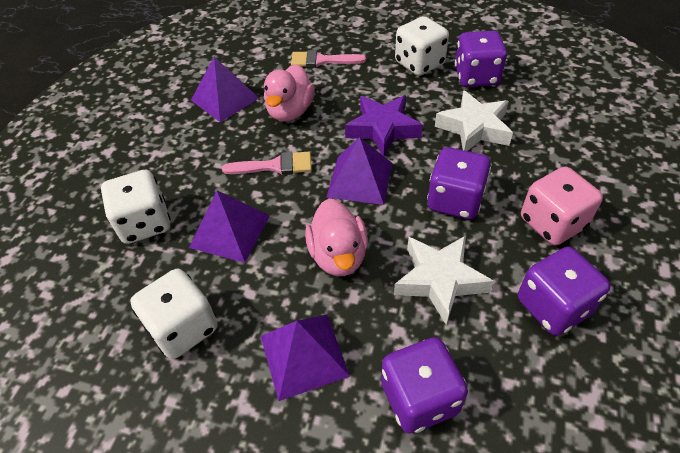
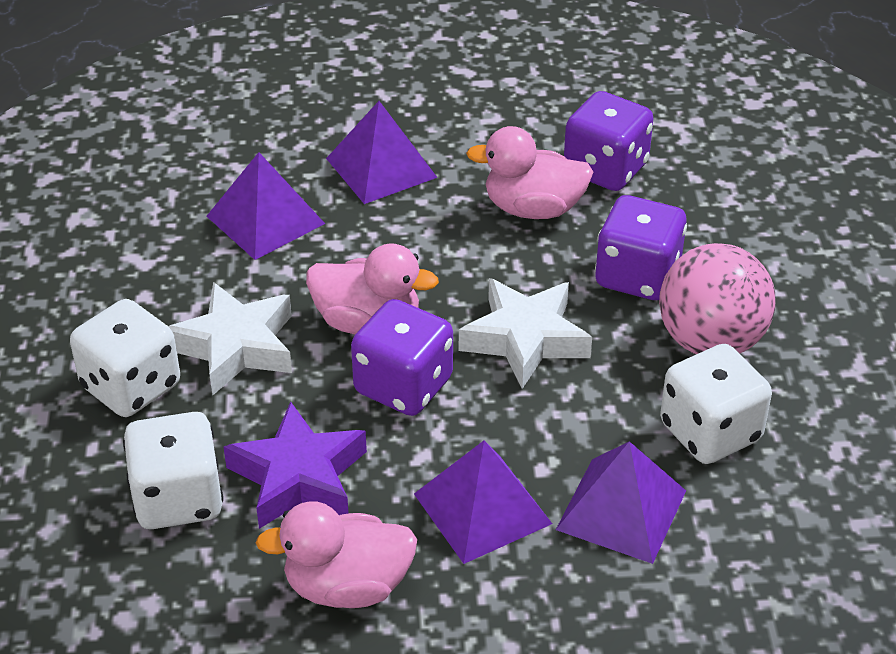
pink ball: none = 0 -> [659,243,775,354] = 1
pink brush: [222,152,312,175] [291,50,366,67] = 2 -> none = 0
pink dice: [521,167,603,245] = 1 -> none = 0
pink duck: [264,64,315,121] [305,198,368,276] = 2 -> [256,501,417,608] [306,243,439,334] [466,126,593,219] = 3
purple dice: [381,337,468,434] [427,147,491,219] [455,30,507,87] [518,247,611,336] = 4 -> [351,299,453,416] [564,91,654,191] [595,195,687,300] = 3

